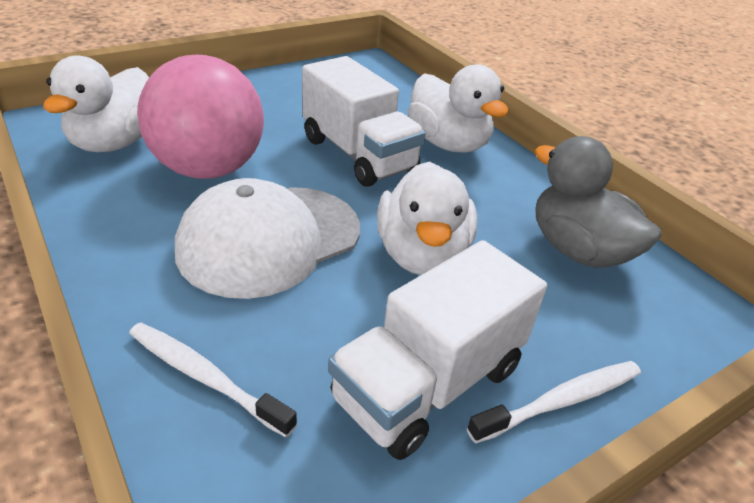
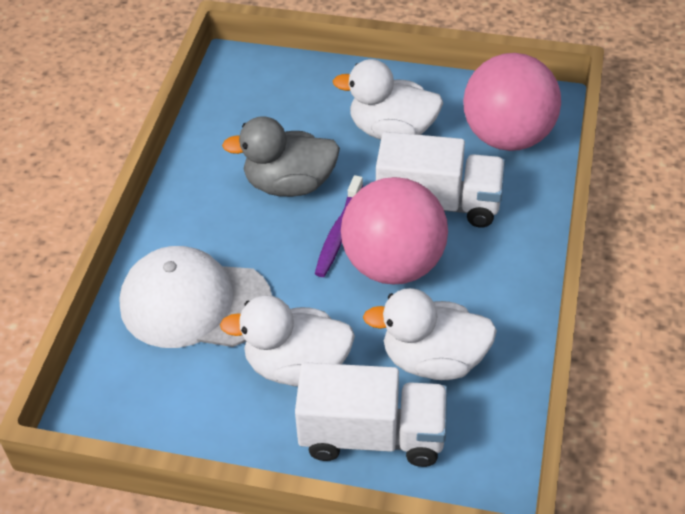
pink ball: [137,55,264,179] = 1 -> [341,177,448,284] [463,53,561,151] = 2
purple toothbrush: none = 0 -> [315,175,363,277] = 1
white toothbrush: [129,323,297,438] [467,361,641,444] = 2 -> none = 0

